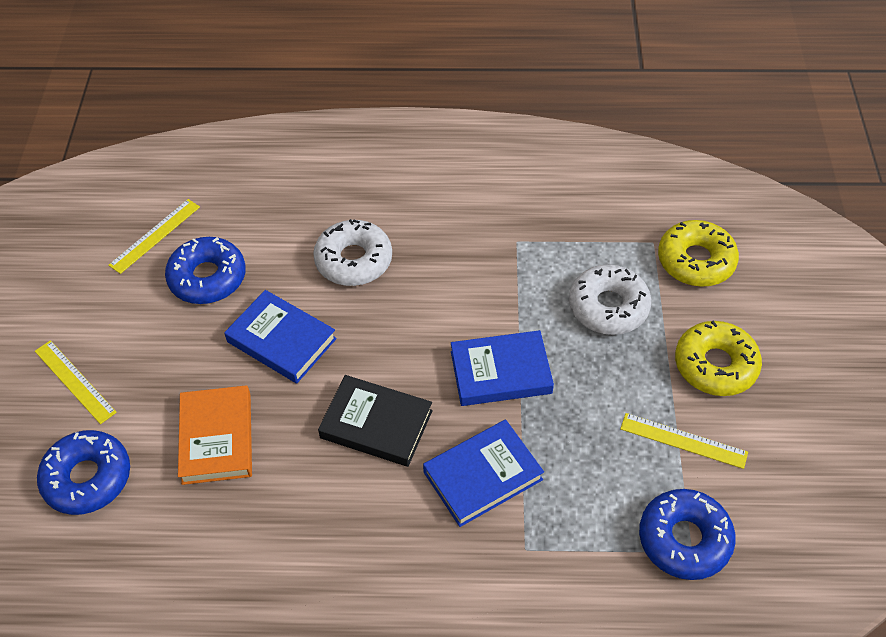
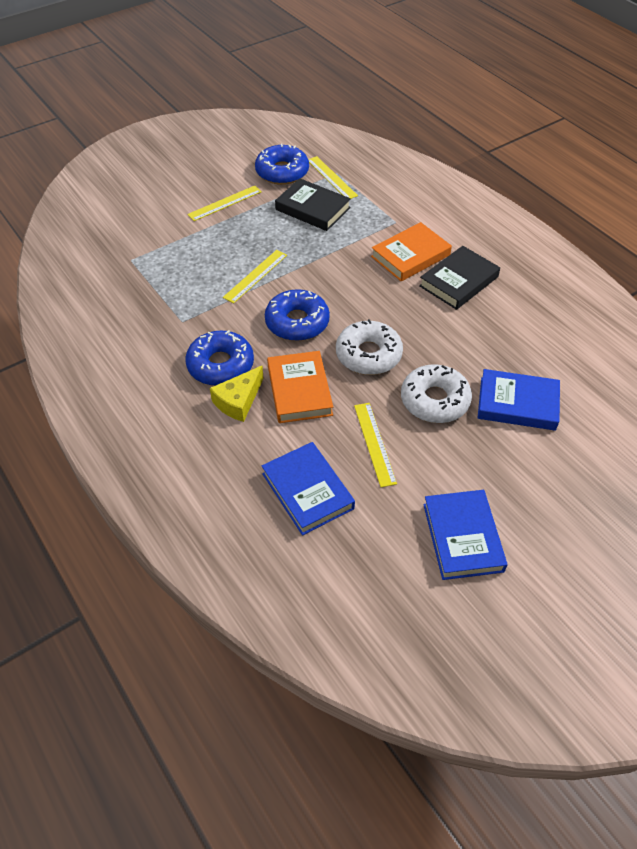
black book: [318,375,433,467] = 1 -> [275,178,351,231] [419,246,500,310] = 2
orange book: [178,385,252,485] = 1 -> [267,351,333,423] [371,222,452,282] = 2
yellow cheese: none = 0 -> [210,366,264,422] = 1
yellow donut: [658,220,739,287] [675,321,762,396] = 2 -> none = 0
yellow ruler: [35,340,117,424] [108,199,200,274] [620,413,748,469] = 3 -> [187,186,262,221] [223,250,287,303] [308,156,358,199] [354,403,397,487] = 4

